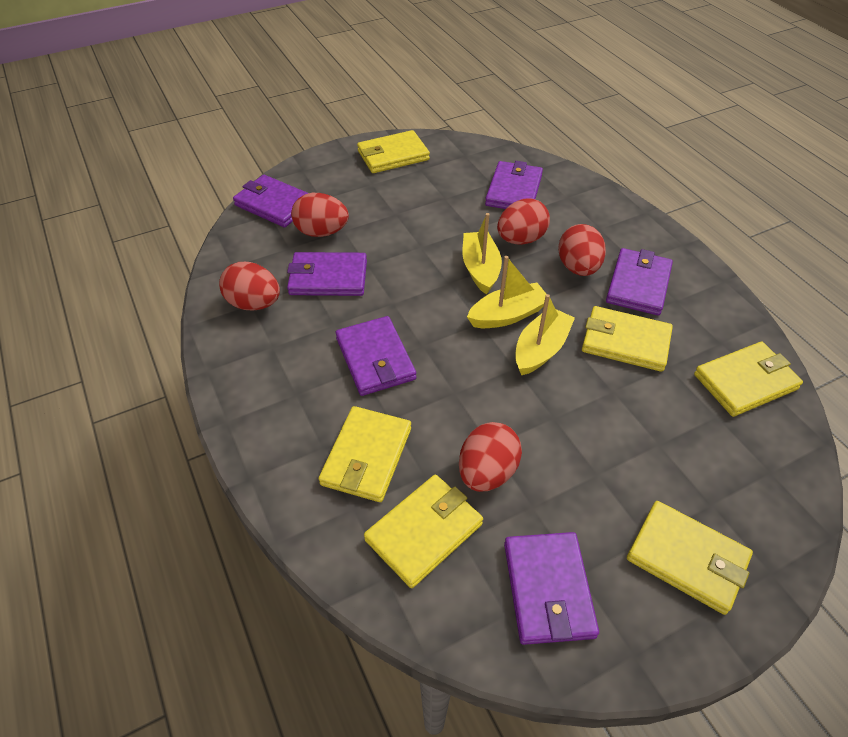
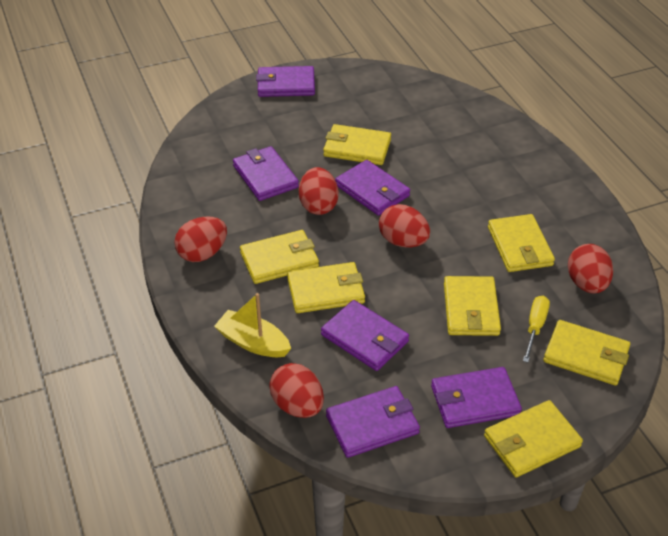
yellow boat: [462,213,502,295] [467,256,546,328] [515,294,575,375] = 3 -> [214,293,291,357] = 1
yellow screwdriver: none = 0 -> [523,296,550,363] = 1
yellow wallet: [319,406,411,502] [357,130,430,173] [364,475,483,588] [582,306,673,372] [627,501,753,615] [694,342,803,417] = 6 -> [240,230,319,284] [287,262,365,313] [323,124,391,165] [444,276,501,336] [484,400,583,477] [488,214,555,272] [543,320,630,386] = 7

